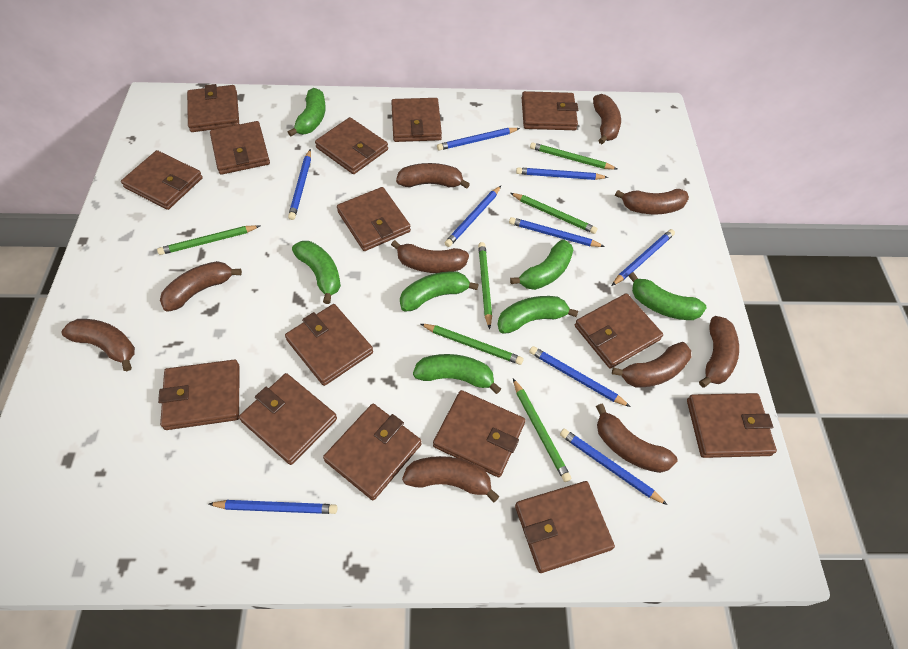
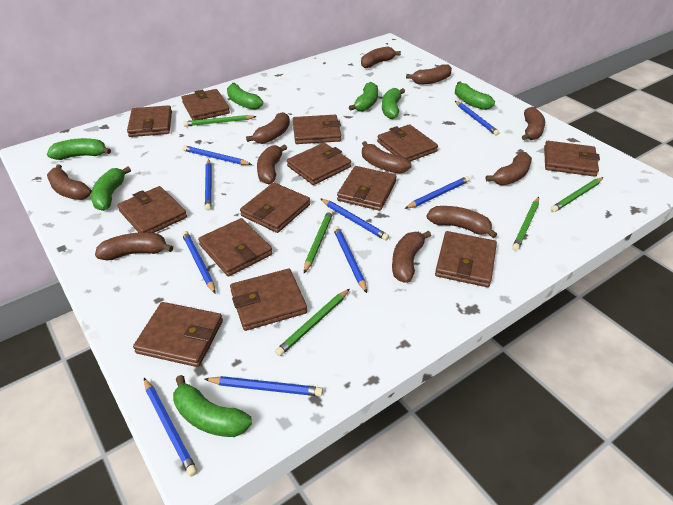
brown banana: [61,319,135,371] [160,261,242,312] [391,240,469,273] [396,163,470,189] [402,456,500,503] [593,94,621,144] [596,404,677,473] [612,342,691,387] [615,189,689,214] [699,316,739,387] = 10 -> [47,164,91,200] [95,232,173,260] [246,112,290,144] [257,144,287,184] [361,47,401,68] [362,141,412,173] [392,231,431,283] [406,64,452,85] [427,206,497,238] [486,152,532,185] [522,107,545,140] = 11
brown wallet: [121,150,203,210] [158,360,239,430] [187,84,239,132] [210,121,270,175] [239,373,337,465] [285,304,373,386] [315,117,388,174] [323,404,422,500] [337,187,411,251] [391,98,442,142] [433,390,525,477] [515,481,615,573] [522,91,578,130] [575,293,663,369] [687,393,777,458] = 15 -> [117,186,187,233] [127,105,172,137] [133,302,223,367] [181,89,230,121] [198,218,272,276] [230,269,307,331] [240,183,310,233] [287,143,351,185] [293,115,341,144] [337,166,397,211] [377,124,438,162] [435,231,497,287] [544,141,600,177] = 13
green pencil: [157,225,260,255] [421,324,524,365] [478,242,492,329] [510,193,598,234] [513,378,571,482] [530,142,617,170] = 6 -> [183,115,257,127] [275,289,349,356] [304,210,333,273] [512,197,539,251] [551,177,603,212] = 5

